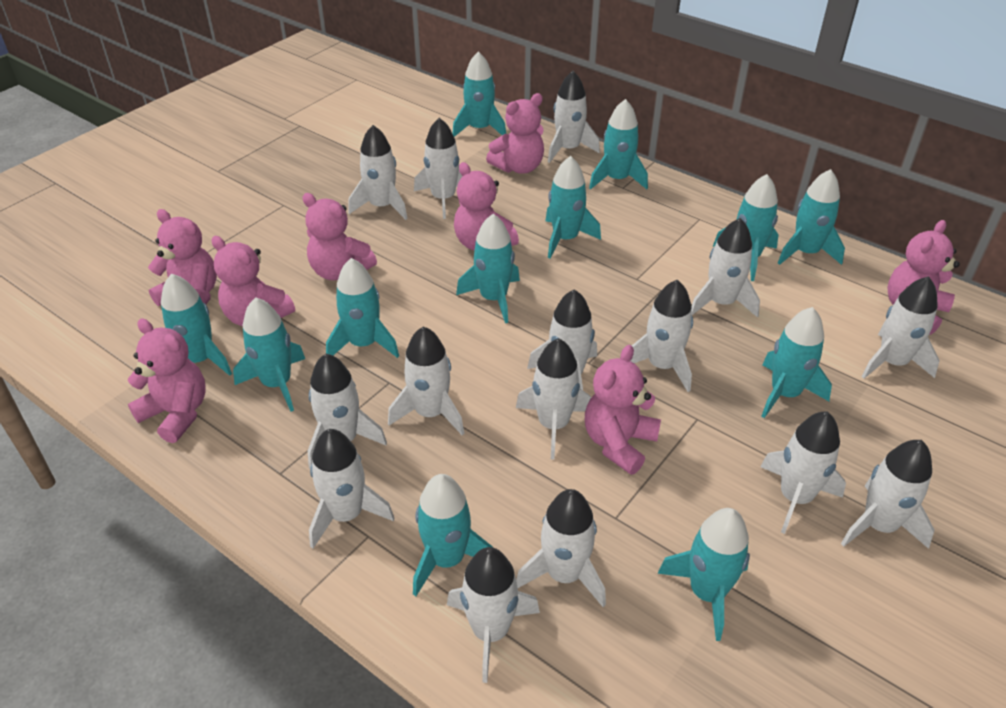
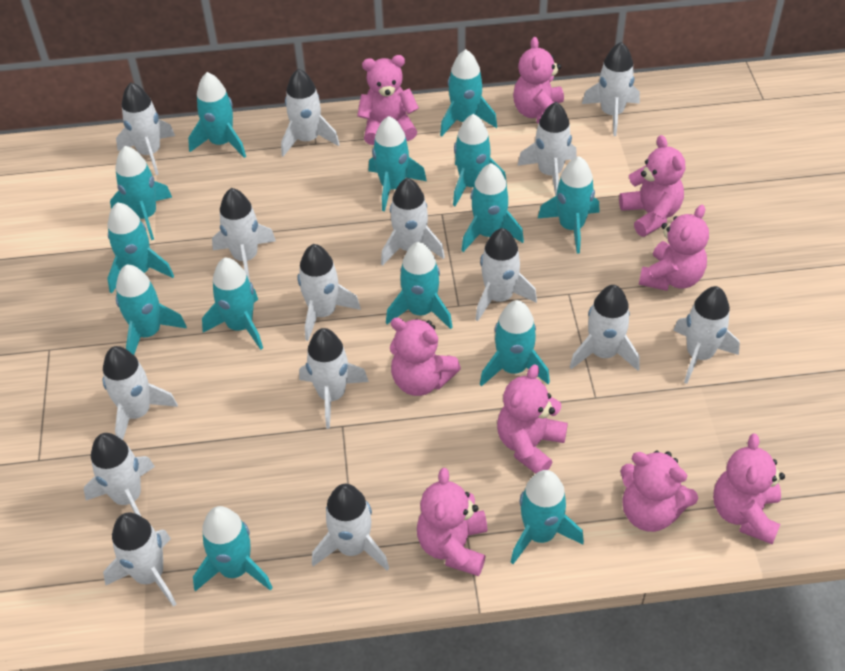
pink teddy bear: [128,319,206,443] [148,209,217,306] [211,236,295,327] [302,193,377,280] [454,162,519,250] [486,93,544,174] [585,345,661,475] [887,220,960,335] = 8 -> [357,55,419,145] [390,318,461,396] [417,468,488,576] [497,364,568,474] [513,37,564,123] [619,135,685,237] [620,451,698,532] [639,205,709,291] [713,434,785,544] = 9
turquoise rocket: [161,274,232,376] [233,297,305,411] [326,258,399,358] [413,474,494,596] [452,52,506,137] [456,214,520,323] [545,156,601,258] [589,99,648,189] [657,508,750,641] [713,174,779,281] [761,307,832,418] [778,169,845,265] = 12 -> [107,202,174,294] [110,146,172,240] [116,264,187,355] [188,72,246,158] [193,506,273,591] [202,258,263,350] [369,116,427,211] [386,242,453,329] [440,49,497,137] [453,114,507,206] [461,163,524,252] [480,300,550,386] [511,470,584,564] [538,156,599,254] = 14

